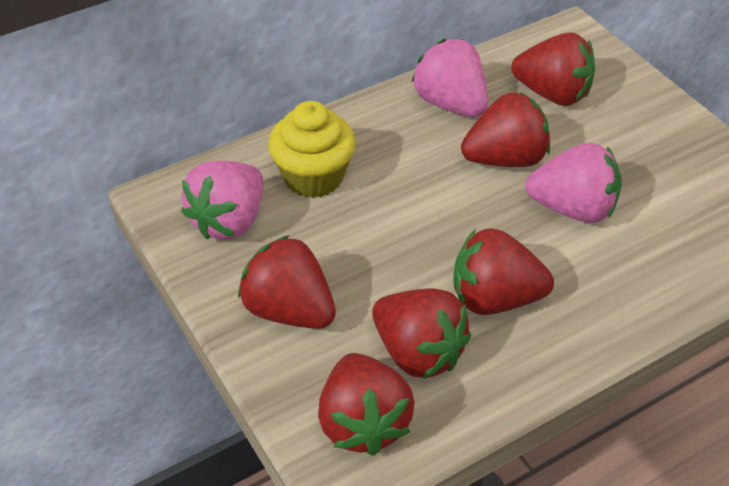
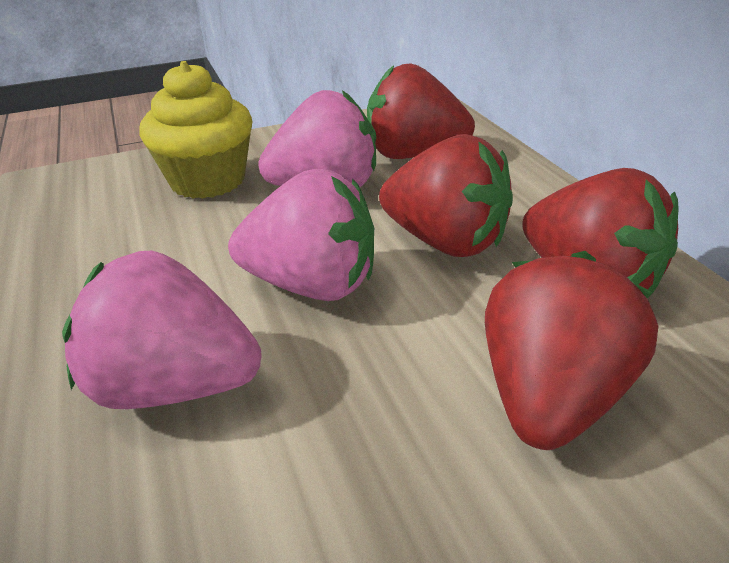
red strawberry: [238,235,336,329] [318,353,415,456] [372,288,471,379] [453,228,554,315] [461,92,550,167] [511,33,595,106] = 6 -> [367,63,475,159] [379,134,513,257] [485,251,658,450] [522,168,679,298] = 4

